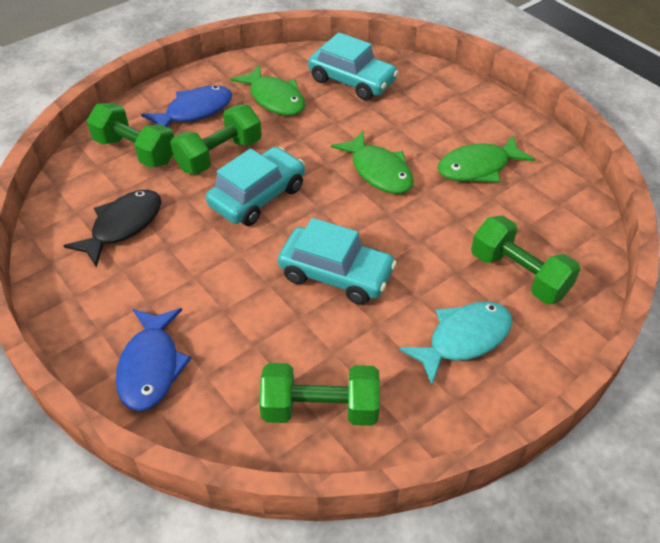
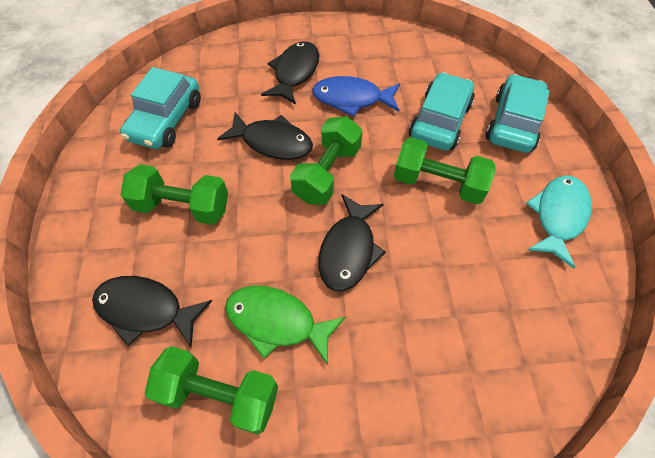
black fish: [64,190,161,267] = 1 -> [92,276,212,348] [217,112,313,160] [261,41,319,105] [319,194,386,291] = 4
blue fish: [116,308,192,411] [141,85,232,127] = 2 -> [312,76,400,117] = 1
green fish: [230,65,305,116] [331,131,414,194] [437,135,535,182] = 3 -> [225,286,346,365] = 1

